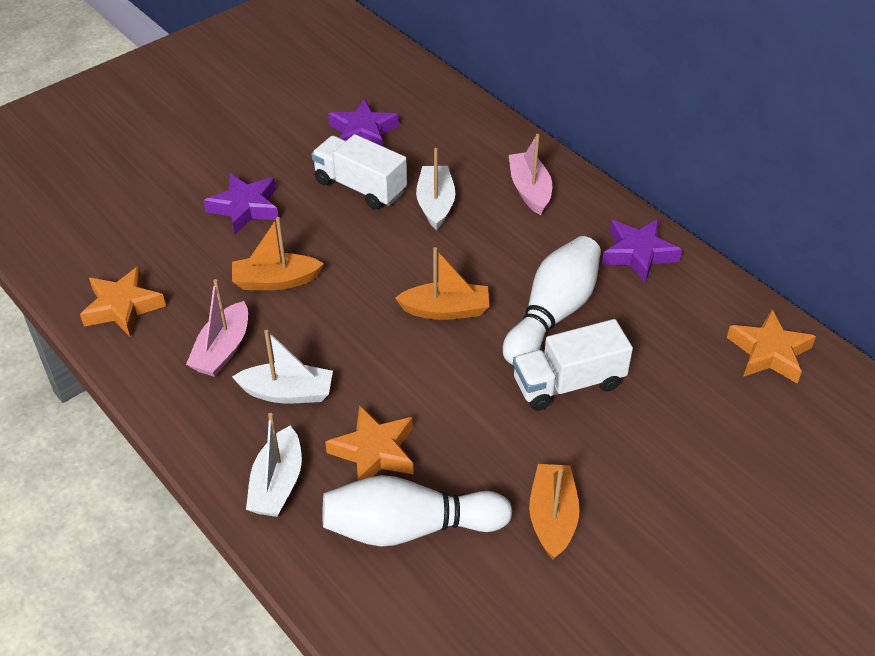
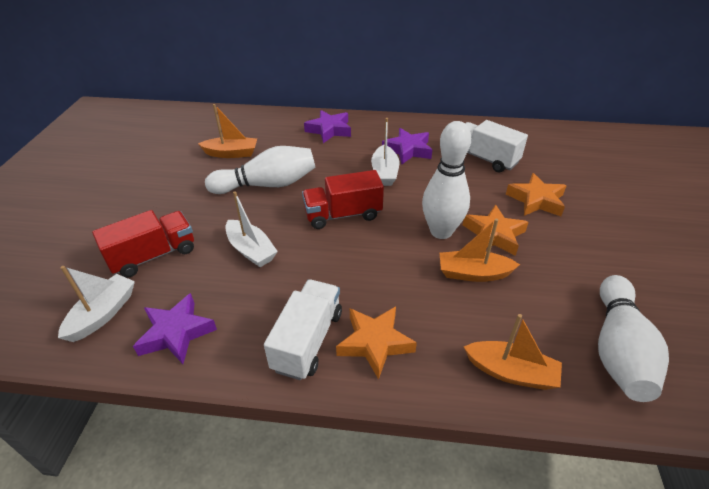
pink boat: [186,279,248,377] [509,134,552,215] = 2 -> none = 0
red truck: none = 0 -> [92,210,194,278] [302,170,384,229] = 2
white bowling pin: [322,475,512,547] [503,236,601,365] = 2 -> [205,146,316,194] [422,121,471,239] [598,275,669,402] = 3

